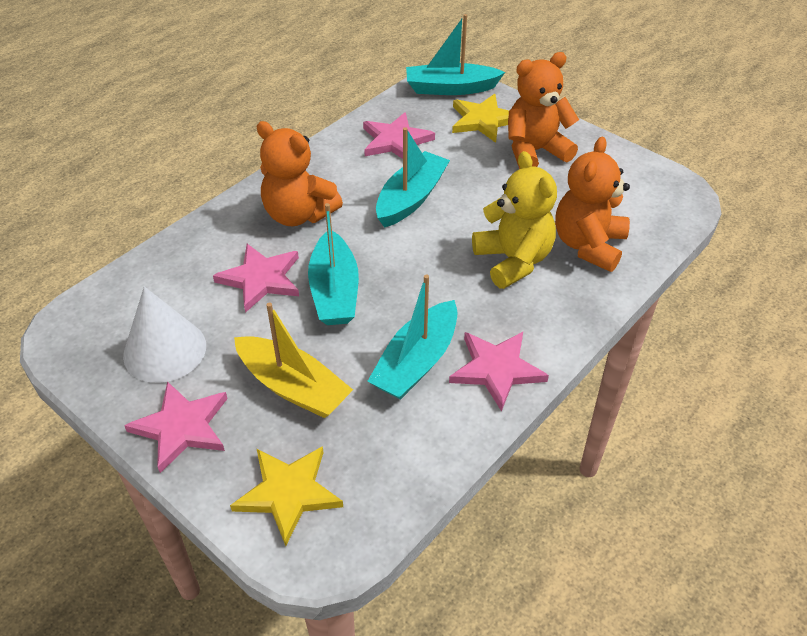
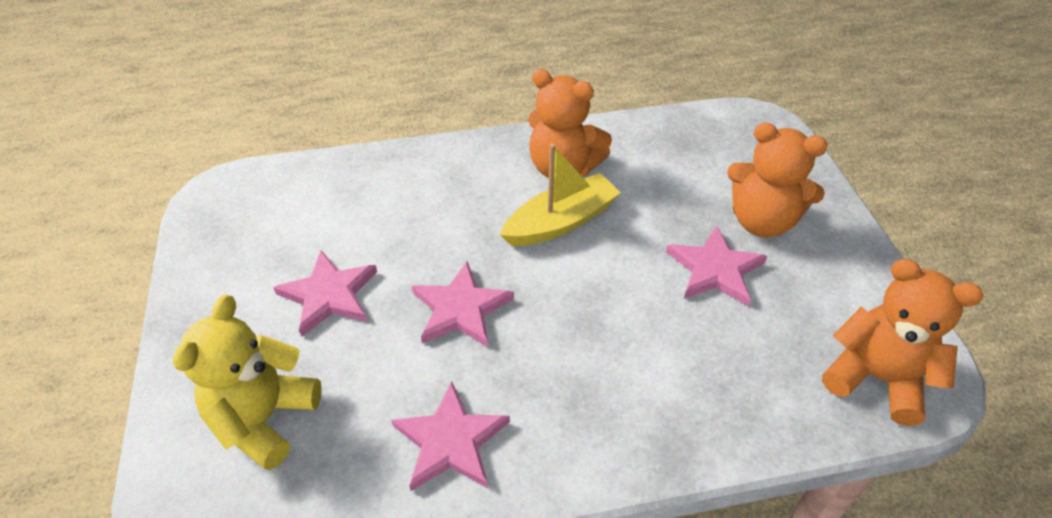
turquoise boat: [308,203,359,325] [368,274,458,400] [376,127,450,228] [406,14,505,95] = 4 -> none = 0
white cone: [123,286,206,383] = 1 -> none = 0
yellow star: [230,446,343,546] [452,94,509,143] = 2 -> none = 0

